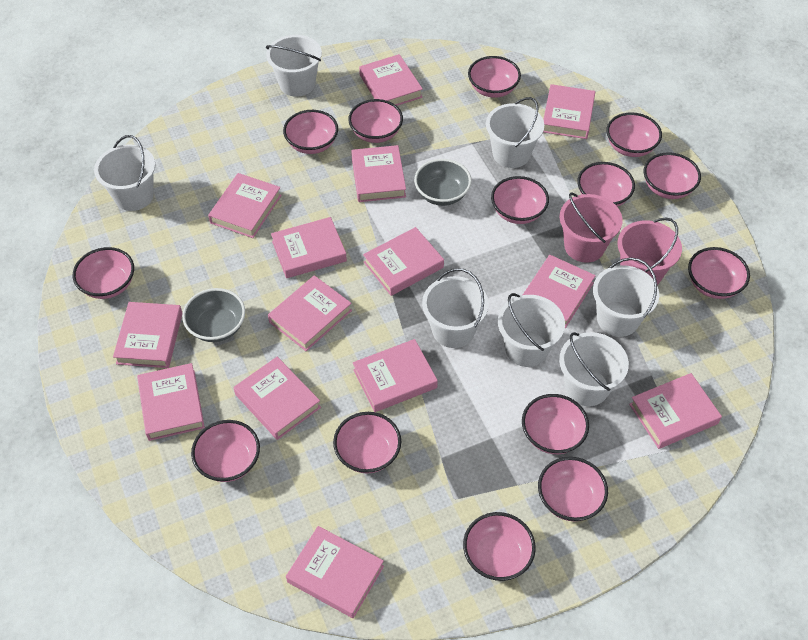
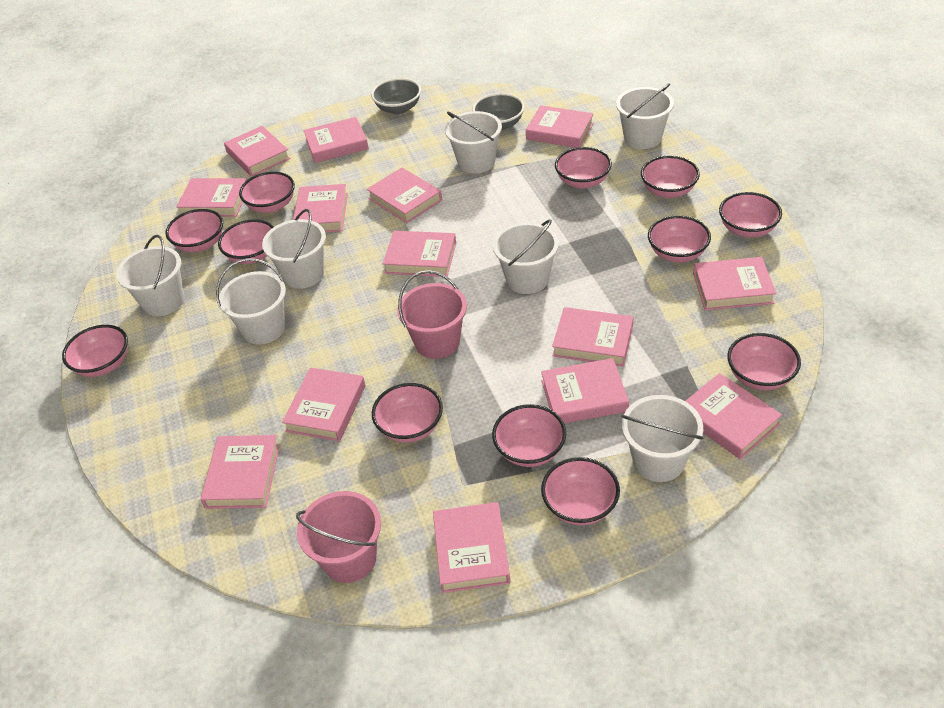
pink bowl: [73,247,134,299] [191,420,260,482] [283,110,338,154] [333,412,401,473] [348,99,403,143] [463,512,536,581] [468,56,521,98] [491,176,549,224] [522,394,589,454] [538,457,608,521] [577,162,635,207] [606,112,662,157] [644,152,701,199] [688,247,750,299] = 14 -> [62,325,128,377] [165,209,223,252] [218,219,274,264] [239,172,295,213] [372,383,443,443] [492,404,566,467] [541,457,620,525] [555,147,612,189] [641,156,700,198] [648,215,711,262] [719,192,782,238] [727,333,801,390] = 12

